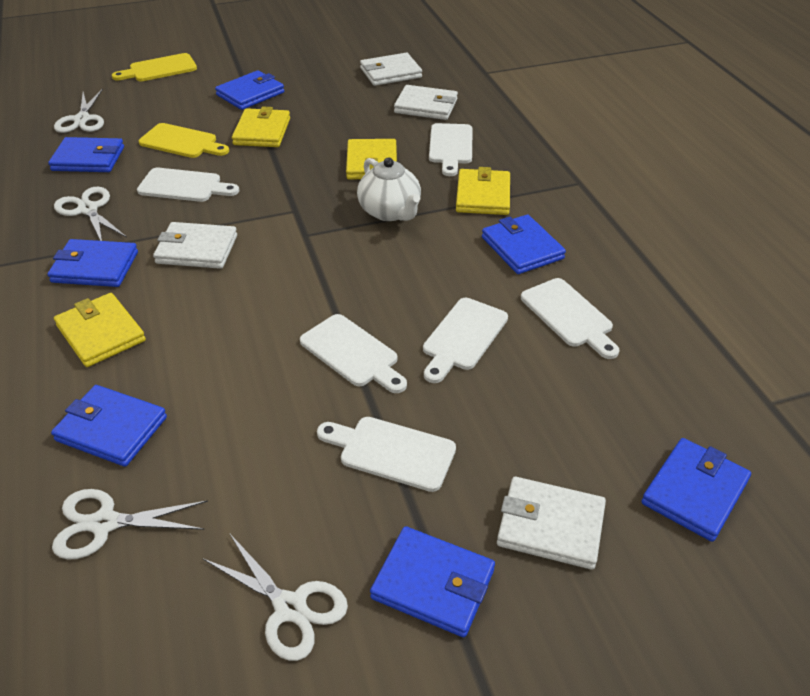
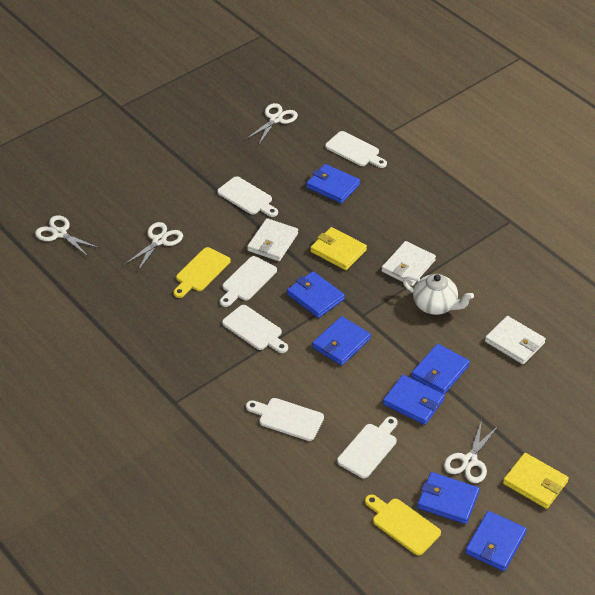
white wallet: [153,222,237,269] [360,53,422,86] [394,85,458,120] [497,477,606,570] = 4 -> [247,218,298,261] [381,241,436,286] [485,316,546,365] = 3
yellow wallet: [54,293,146,367] [232,107,290,147] [346,139,397,179] [456,167,510,215] = 4 -> [310,227,367,270] [503,453,569,509] = 2

